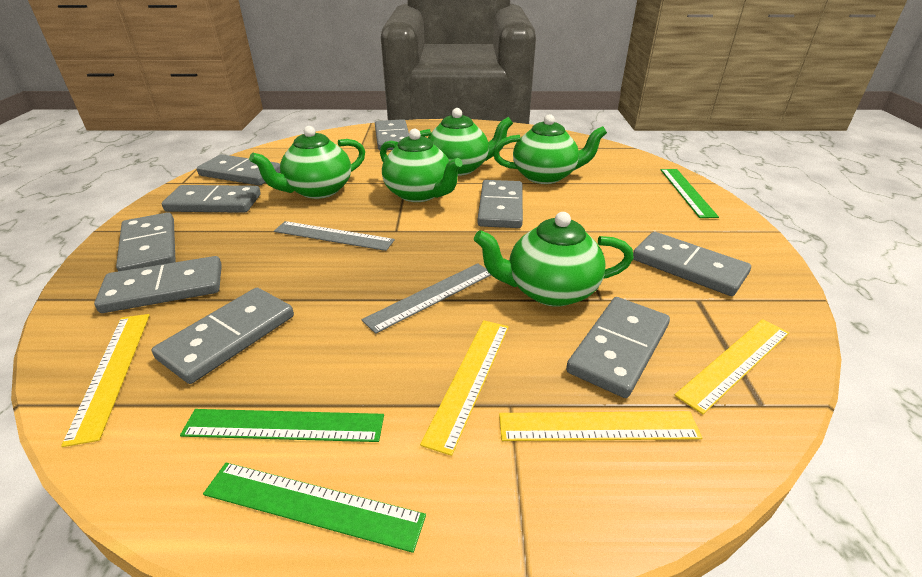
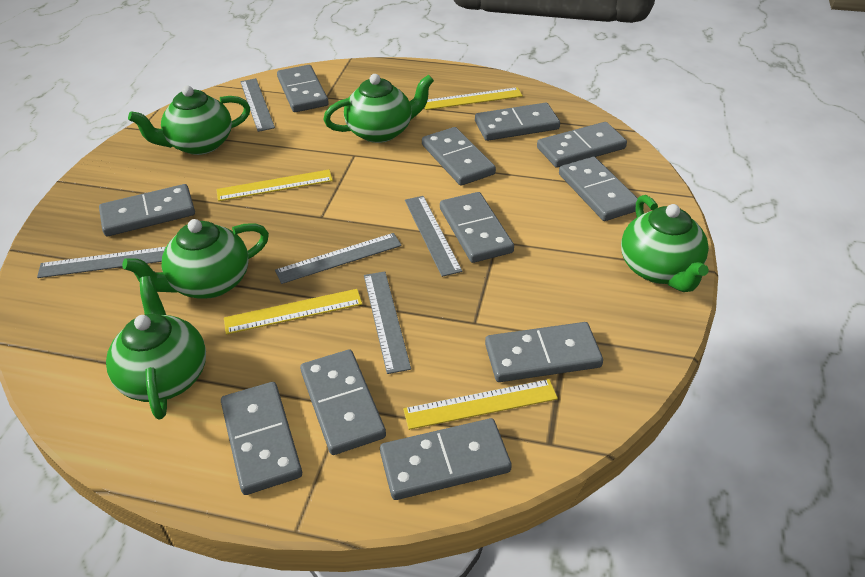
green ruler: [180,409,384,442] [203,463,426,553] [661,169,719,218] = 3 -> none = 0
grey domino: [94,256,222,313] [116,212,176,271] [152,288,294,384] [162,185,261,213] [197,154,281,186] [375,119,409,150] [478,180,523,228] [566,297,670,398] [633,232,751,296] = 9 -> [99,184,195,236] [221,382,302,495] [277,65,329,112] [300,349,386,455] [380,418,512,500] [422,127,496,186] [440,192,514,263] [475,103,560,141] [485,322,603,382] [537,122,627,168] [559,157,638,221] = 11
grey ruler: [274,221,395,251] [362,263,491,334] = 2 -> [37,247,166,278] [240,78,275,132] [275,233,402,284] [364,271,411,374] [405,196,462,277] = 5

